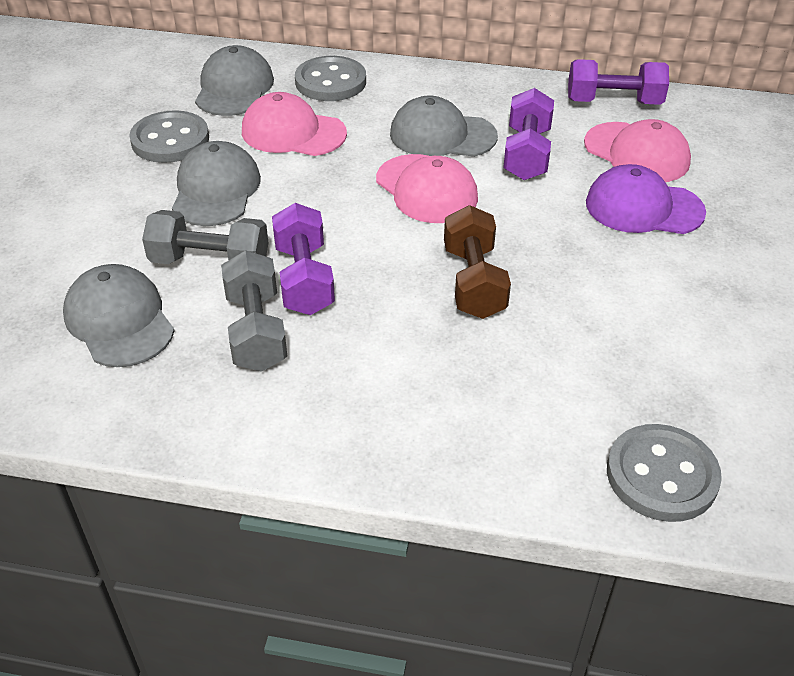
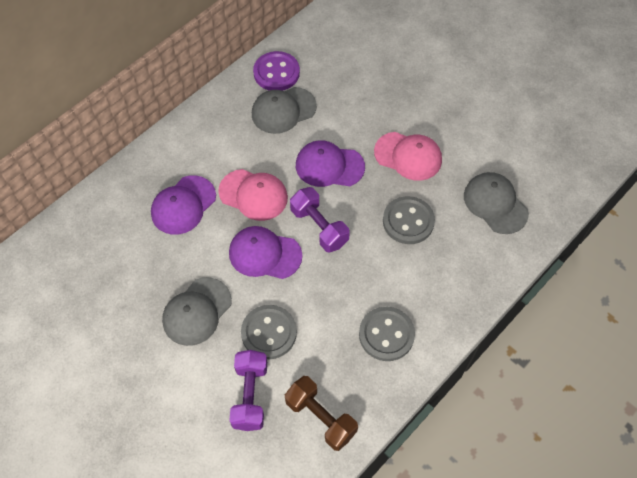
grey cap: [63,264,174,367] [172,141,261,226] [195,45,274,116] [390,96,498,157] = 4 -> [162,277,232,346] [252,87,317,134] [464,172,529,234] = 3
grey dumbbell: [142,210,268,264] [221,250,287,372] = 2 -> none = 0
pink cap: [242,92,347,156] [376,154,478,223] [584,119,691,182] = 3 -> [218,169,288,221] [374,132,442,181] = 2
purple button: none = 0 -> [253,51,300,91] = 1
purple cap: [586,164,706,234] = 1 -> [151,175,216,235] [229,226,302,279] [296,140,365,187] = 3
purple dumbbell: [272,203,335,315] [503,88,554,180] [568,59,669,105] = 3 -> [229,350,267,431] [290,187,350,253] = 2

